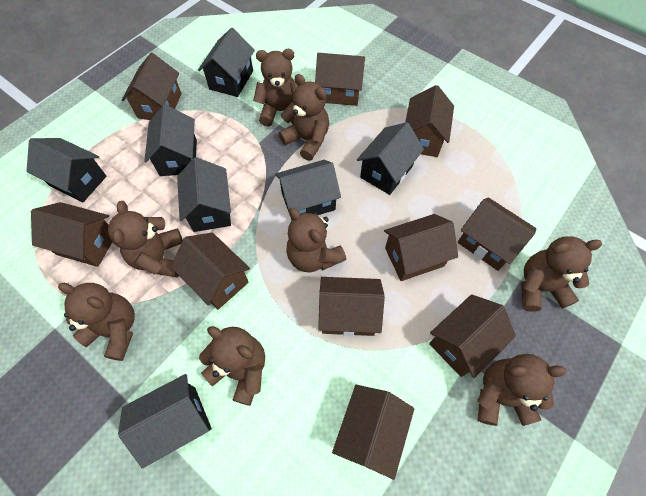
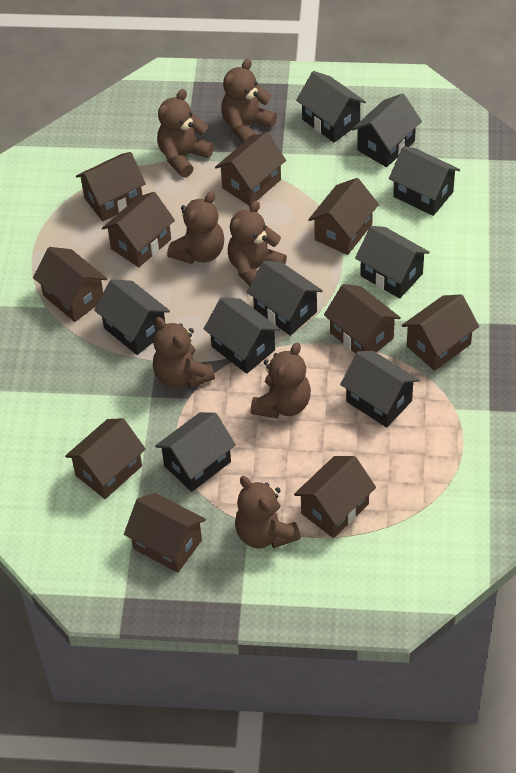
black house: [27,138,107,202] [118,374,212,468] [144,104,197,176] [177,157,231,232] [198,27,255,97] [275,160,341,220] [357,122,424,195] = 7 -> [94,279,170,355] [155,412,236,492] [204,297,280,374] [247,261,323,336] [296,71,366,142] [340,351,419,428] [352,93,422,167] [355,226,430,298] [389,146,460,216] = 9
brown teddy bear: [58,283,135,361] [108,201,183,277] [199,326,265,406] [253,49,298,127] [278,74,329,161] [286,208,346,272] [477,354,567,426] [521,236,602,312] = 8 -> [153,317,215,388] [157,89,214,178] [167,191,224,264] [221,59,277,143] [228,201,287,287] [235,476,301,549] [251,343,311,419] = 7

